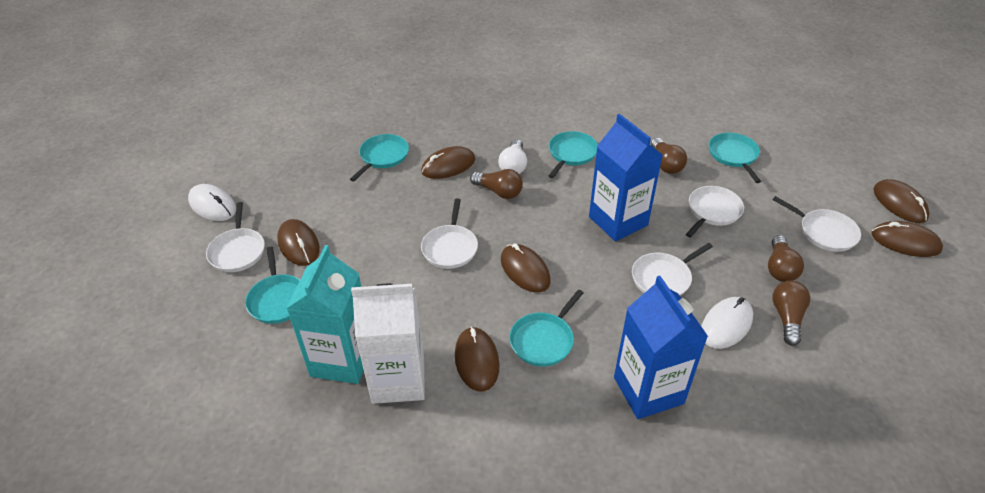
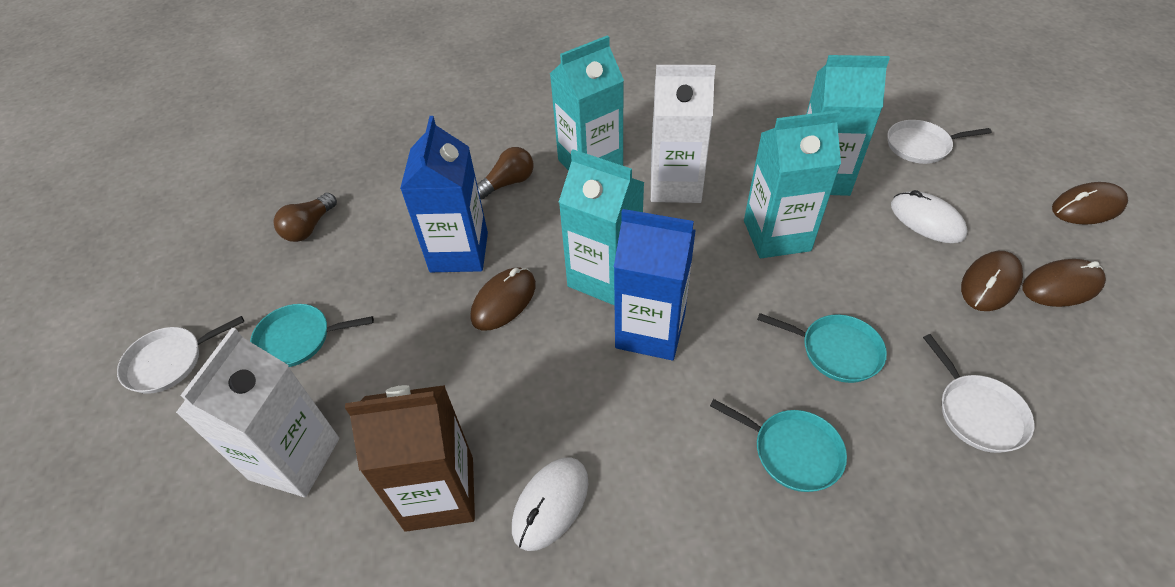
brown carton: none = 0 -> [345,385,475,532] = 1
brown light bulb: [470,169,523,199] [651,138,687,174] [768,235,804,282] [772,280,810,346] = 4 -> [274,193,337,242] [477,147,533,199] = 2
brown mouse: [277,219,320,266] [421,146,475,179] [455,327,500,391] [501,243,551,293] [871,221,943,257] [874,179,930,223] = 6 -> [470,267,536,331] [961,251,1023,311] [1022,259,1106,307] [1052,182,1128,225] = 4
turquoise carton: [286,245,363,384] = 1 -> [550,35,624,171] [559,149,644,306] [744,110,841,258] [807,55,890,196] = 4
turquoise pan: [245,247,300,324] [350,134,409,181] [510,289,583,367] [549,131,598,178] [709,133,761,183] = 5 -> [250,304,374,367] [710,399,847,492] [757,313,887,383] = 3
white carton: [351,283,425,404] = 1 -> [176,328,339,497] [651,65,716,203] = 2
white light bulb: [498,139,527,174] = 1 -> none = 0
white pan: [206,202,265,272] [421,198,478,269] [632,243,713,296] [686,186,744,238] [773,196,861,252] = 5 -> [117,316,244,394] [887,120,992,164] [923,334,1035,453] = 3

